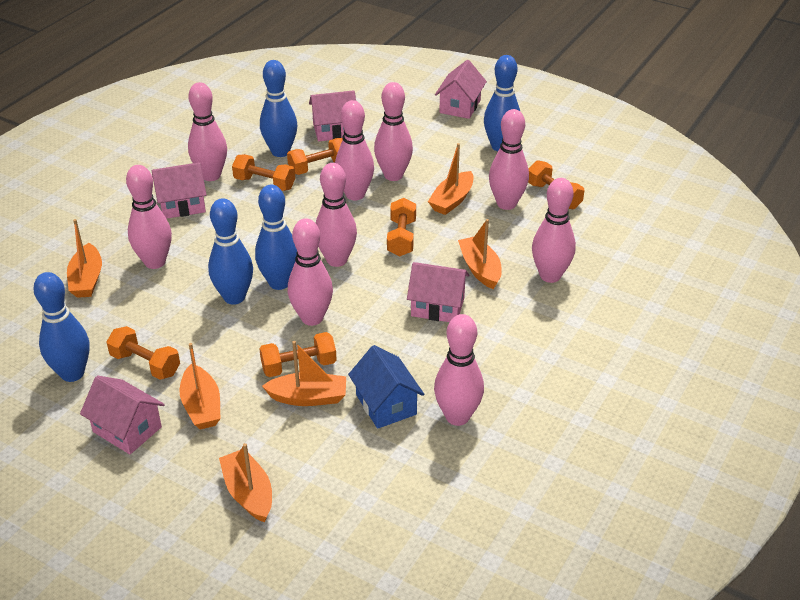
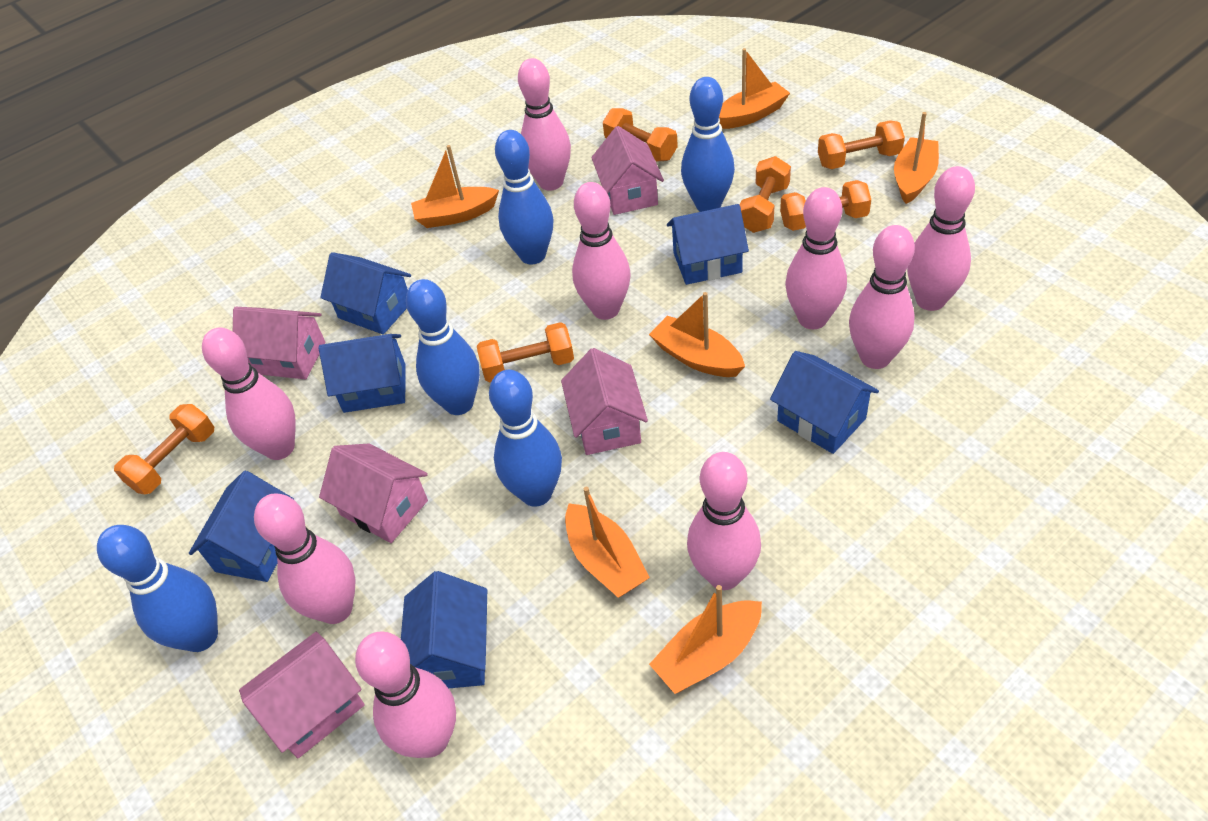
blue house: [348,345,424,429] = 1 -> [189,471,294,582] [319,334,406,413] [320,252,411,334] [401,571,487,688] [667,204,749,285] [770,351,879,454] = 6

